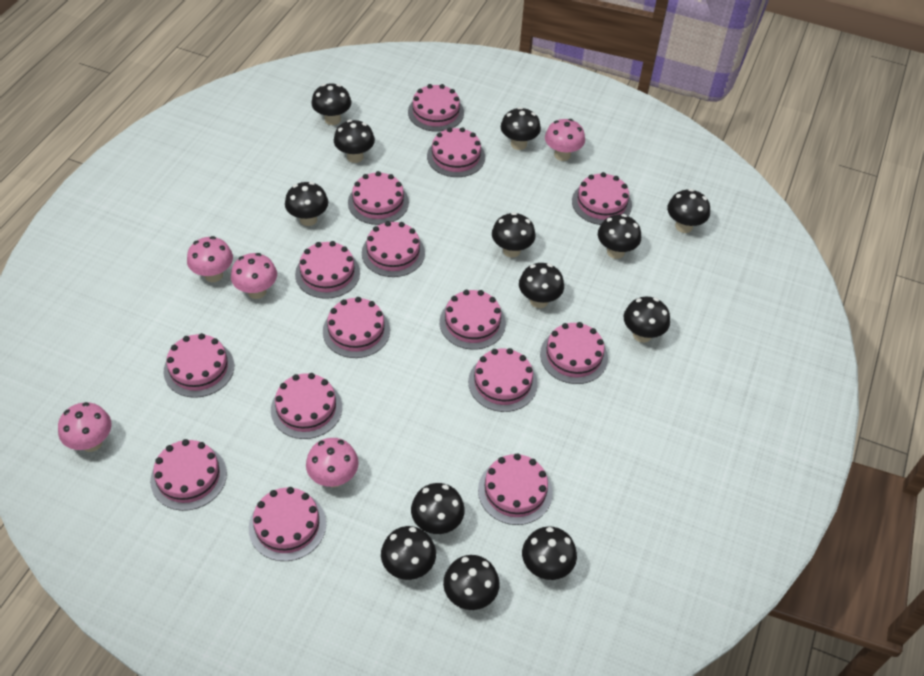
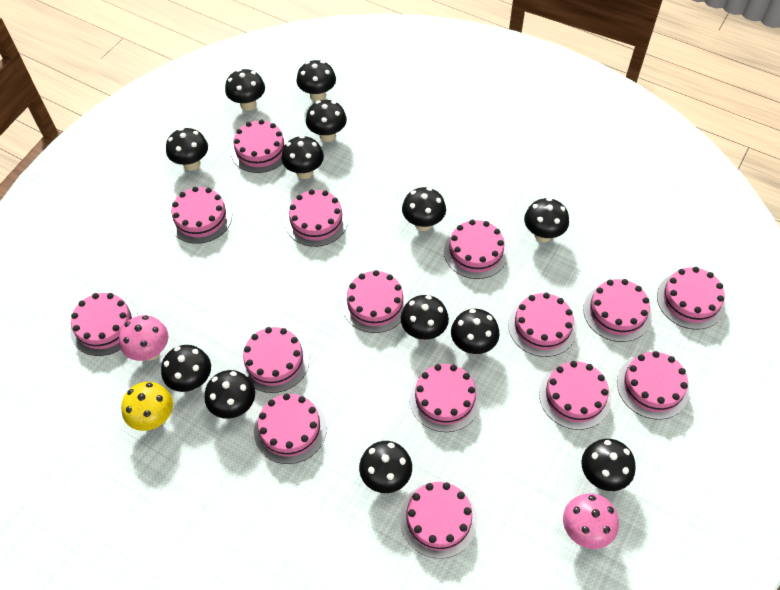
pink mushroom: [58,402,111,452] [187,236,233,282] [231,253,277,299] [306,438,359,487] [545,119,585,161] = 5 -> [119,315,168,361] [563,493,619,549] = 2
yellow mushroom: none = 0 -> [121,382,173,431] = 1

